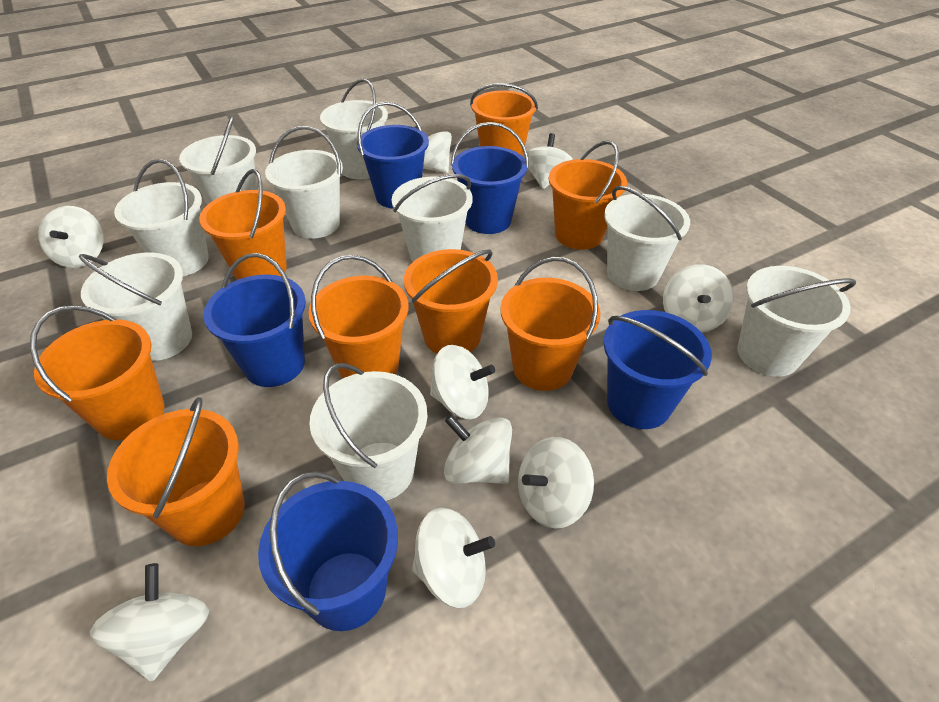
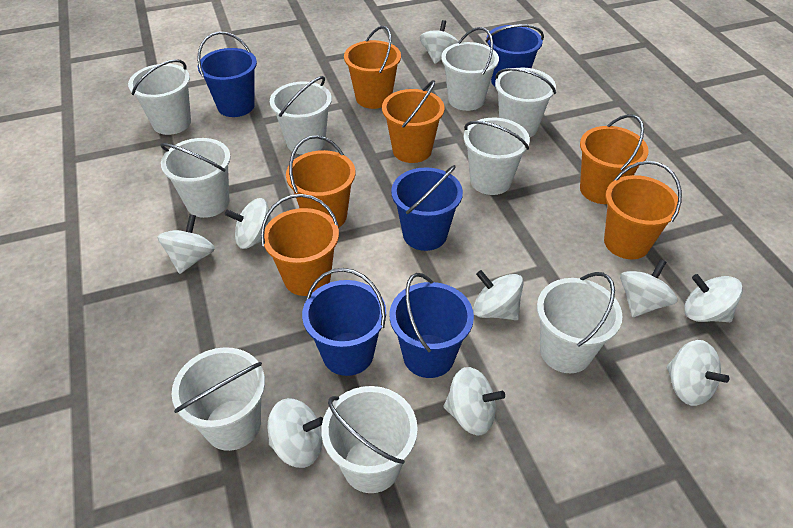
orange bucket: [30,305,165,440] [107,397,245,546] [199,169,287,280] [308,255,408,379] [404,249,498,354] [470,83,538,155] [501,257,600,391] [549,140,627,250] = 8 -> [261,194,339,296] [286,135,355,228] [344,26,401,109] [382,80,444,163] [580,114,649,204] [604,161,682,259] = 6

